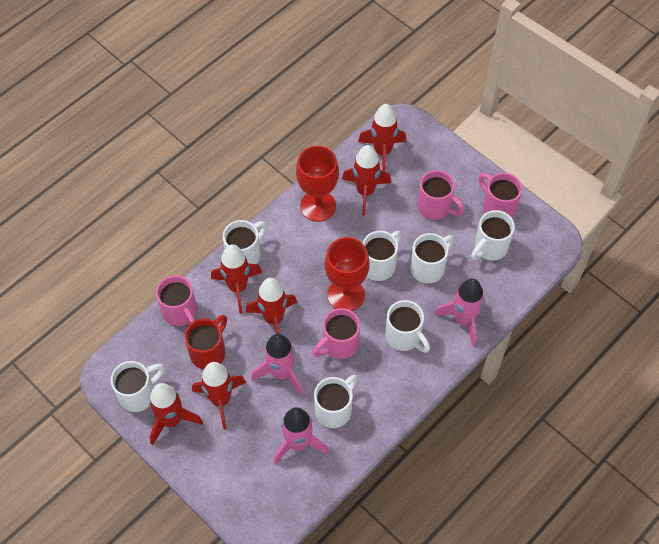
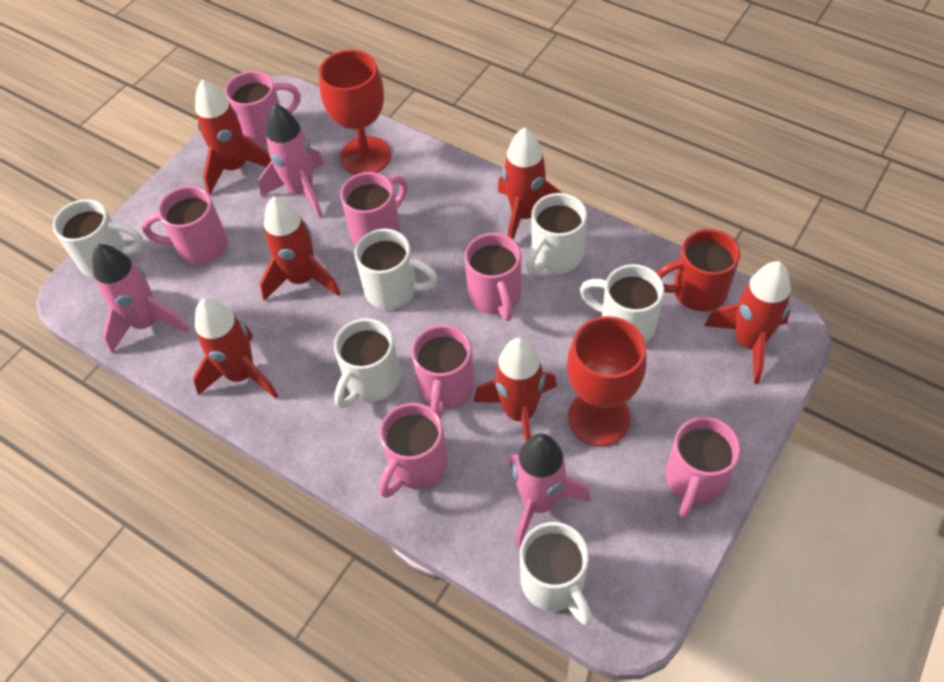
pink mug: [156,275,197,326] [312,308,360,359] [417,170,465,220] [479,173,522,218] = 4 -> [142,186,228,264] [225,71,301,146] [340,172,408,245] [379,403,448,498] [411,325,475,419] [464,233,521,321] [666,417,741,518] = 7
white mug: [111,361,165,412] [223,220,267,264] [314,375,358,428] [363,231,402,281] [385,300,430,353] [410,233,454,283] [471,210,515,260] = 7 -> [53,199,143,277] [334,318,401,409] [354,229,438,310] [520,522,592,625] [526,193,587,274] [580,264,664,343] = 6

